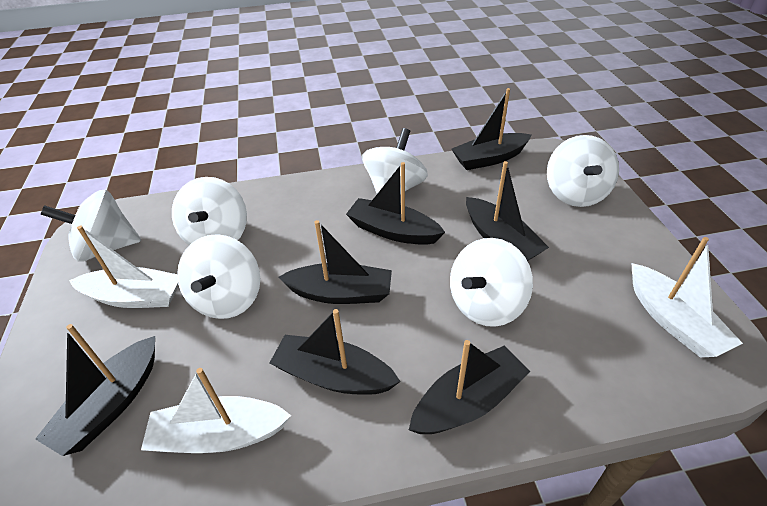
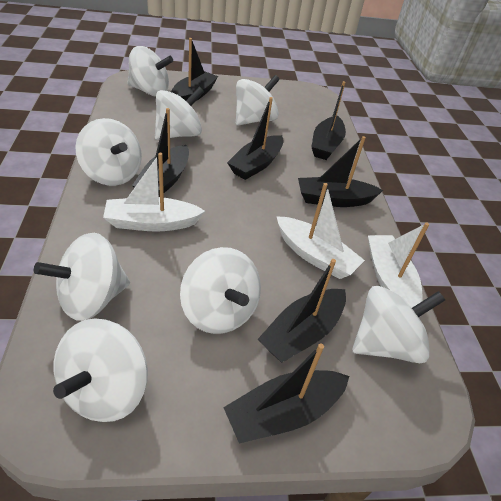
white spinning top: [41,190,141,262] [172,177,247,245] [177,234,260,319] [362,128,428,195] [450,238,533,327] [547,135,619,207] = 6 -> [34,233,130,321] [53,318,148,422] [75,118,142,186] [128,46,173,97] [155,87,204,140] [180,247,261,334] [236,75,280,125] [352,286,445,363] = 8

